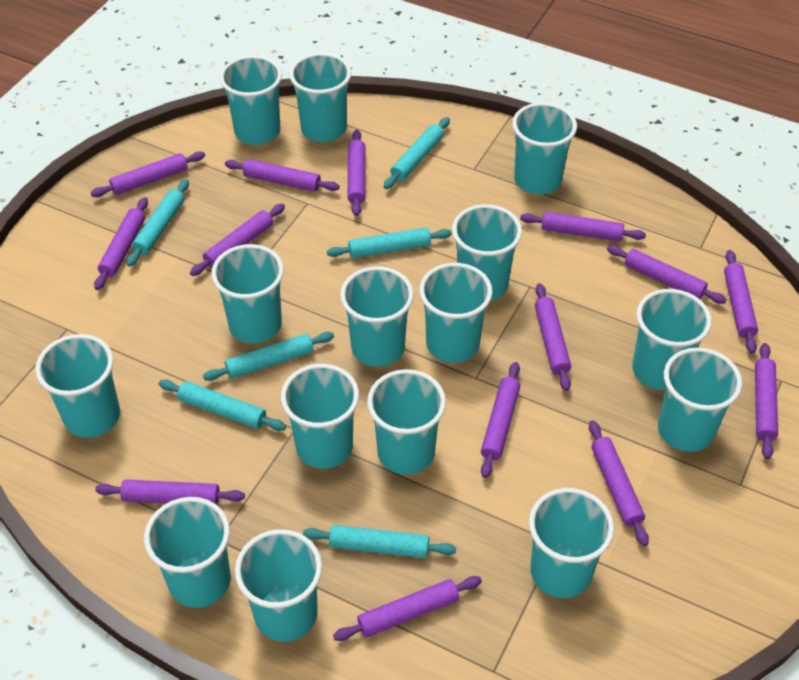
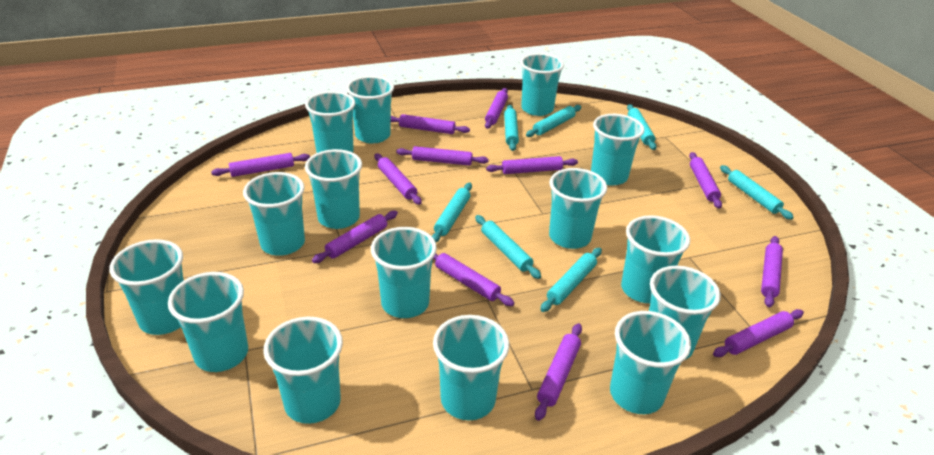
purple rolling pin: [91,151,205,197] [94,197,148,290] [95,480,245,505] [190,204,285,276] [225,159,340,192] [333,576,482,641] [347,130,366,216] [481,362,520,478] [520,212,646,241] [535,283,571,391] [589,420,649,546] [607,245,727,304] [724,250,758,353] [755,343,778,459] = 14 -> [211,153,310,177] [312,211,398,263] [375,153,422,205] [391,114,470,134] [396,146,489,166] [433,253,514,306] [485,88,508,129] [486,156,578,174] [535,323,582,421] [689,152,722,209] [713,309,804,357] [761,236,783,307] = 12
turquoise rolling pin: [127,179,189,267] [159,379,286,431] [203,332,334,381] [303,525,456,558] [327,228,452,258] [384,117,450,189] = 6 -> [432,183,472,242] [475,215,541,279] [504,105,519,151] [526,105,581,137] [540,248,602,312] [627,104,657,150] [720,165,794,220] = 7

